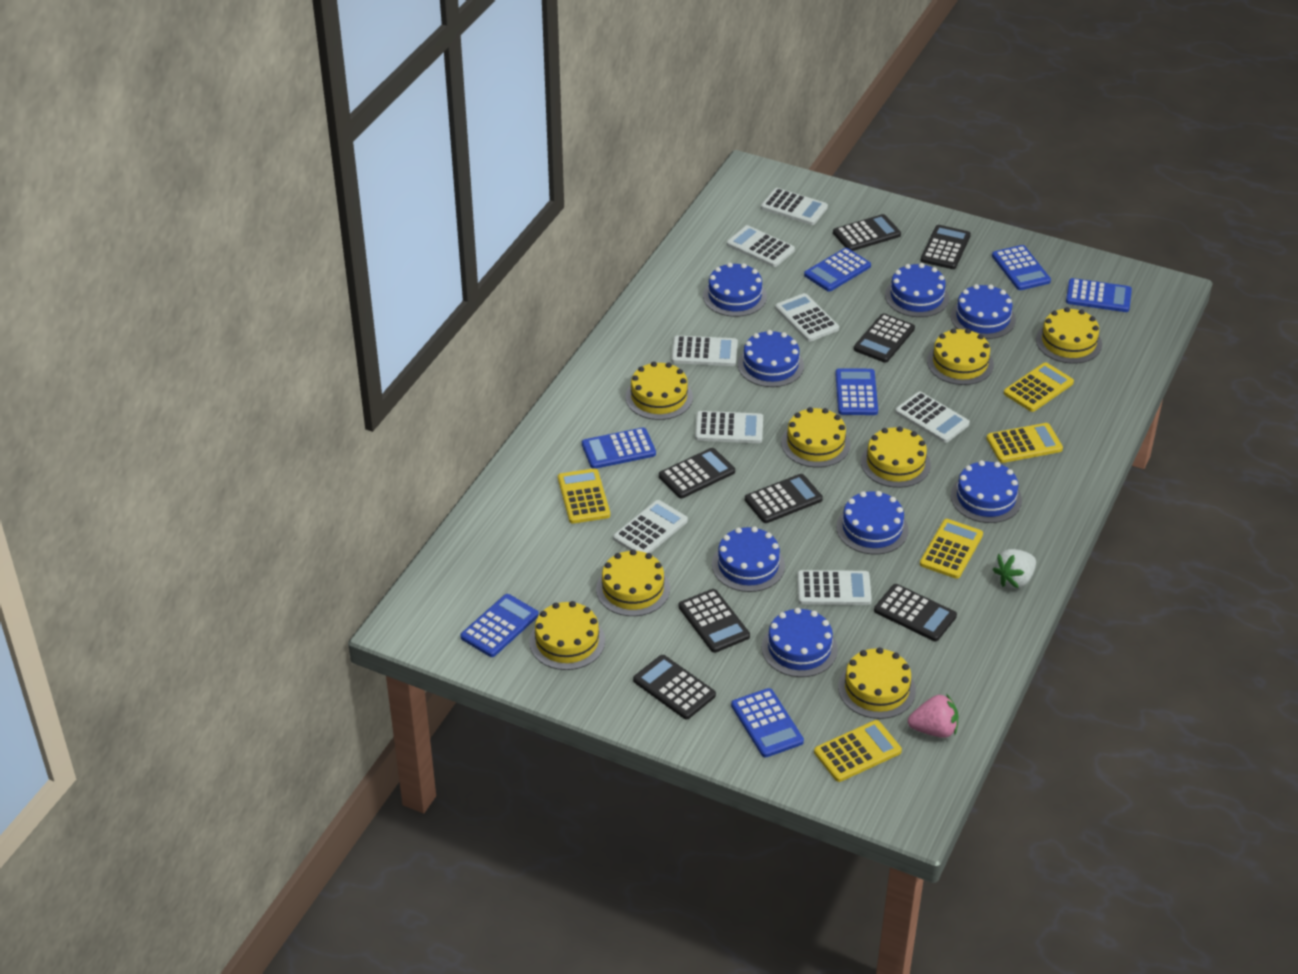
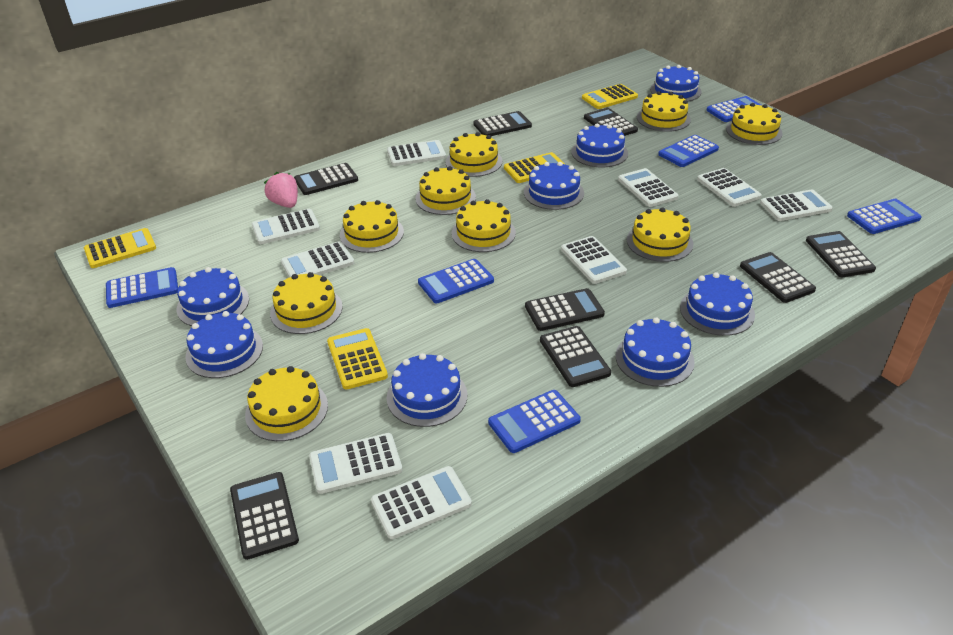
blue calculator: [460,594,539,657] [582,428,656,469] [731,688,804,758] [804,248,871,292] [835,368,878,415] [992,245,1051,290] [1066,278,1132,312] = 7 -> [106,267,178,308] [418,259,494,303] [488,390,581,453] [658,135,719,167] [707,96,763,122] [847,199,922,234] = 6
white calculator: [613,500,688,553] [672,335,738,366] [695,411,763,443] [727,225,795,267] [761,188,828,225] [775,293,839,342] [797,570,872,605] [895,392,970,443] = 8 -> [252,209,320,244] [281,241,354,278] [309,433,402,494] [371,466,472,539] [387,140,446,166] [561,236,627,284] [618,168,679,207] [697,168,762,207] [760,189,833,221] = 9
white strawberry: [992,549,1036,588] = 1 -> none = 0
yellow cake: [529,601,605,670] [596,549,670,616] [626,362,693,420] [781,407,850,467] [838,647,916,719] [861,426,931,488] [927,328,994,385] [1036,307,1102,364] = 8 -> [245,366,328,441] [270,272,343,334] [340,200,404,253] [415,166,476,215] [445,132,502,177] [452,199,516,252] [627,207,693,262] [637,91,691,132] [726,103,783,145] = 9
yellow calculator: [558,468,610,524] [814,720,902,782] [920,519,983,579] [986,423,1063,463] [1004,362,1074,412] = 5 -> [84,228,156,268] [327,328,388,390] [504,152,566,183] [582,84,638,109] = 4

